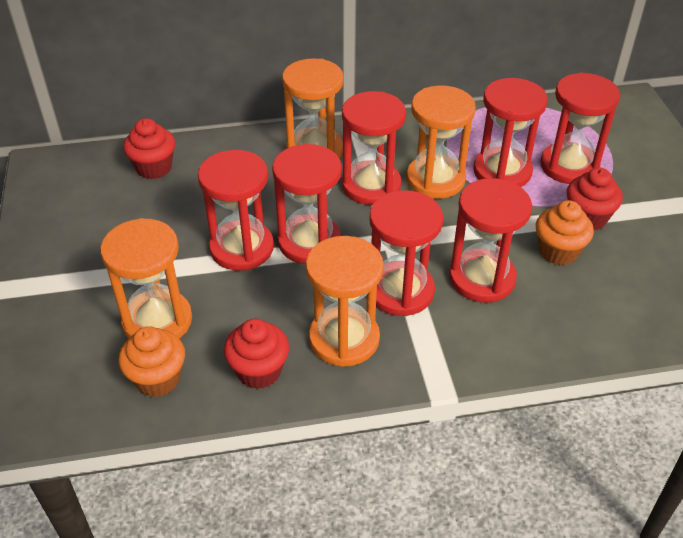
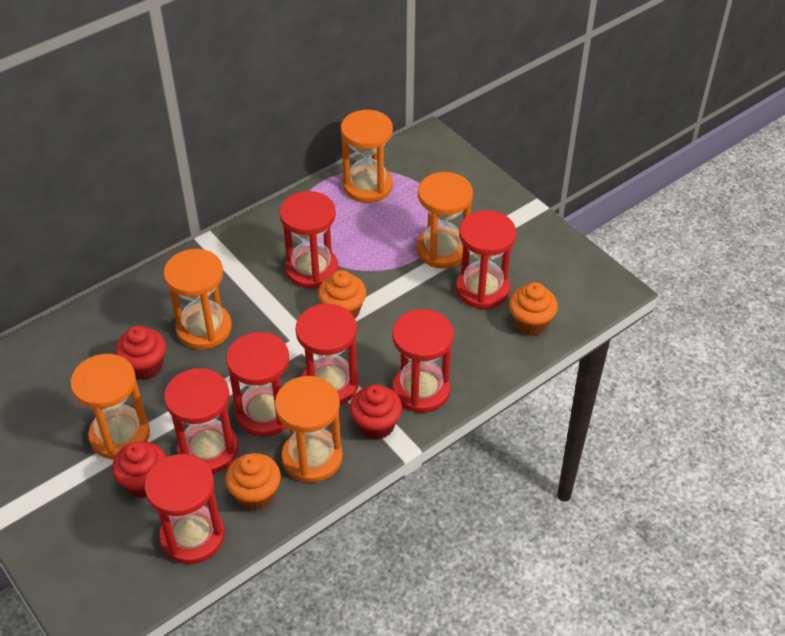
orange cupcake: [118,326,185,397] [536,200,594,265] = 2 -> [226,453,281,510] [318,270,366,318] [509,282,558,336] = 3
orange hourglass: [100,218,192,339] [282,58,344,158] [306,236,384,367] [406,85,476,199] = 4 -> [70,354,150,460] [164,249,232,349] [275,376,343,483] [341,110,393,203] [416,172,473,269] = 5

